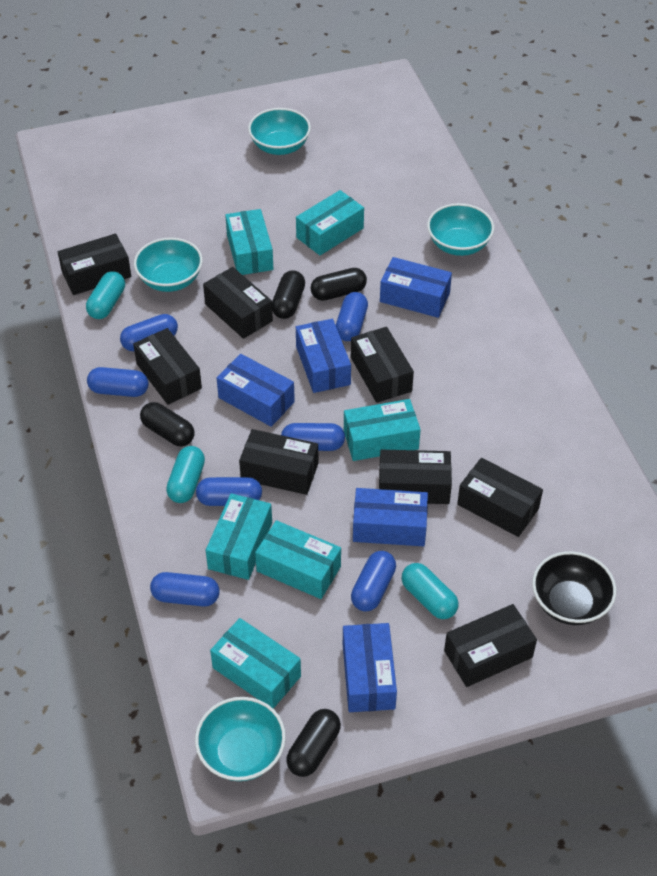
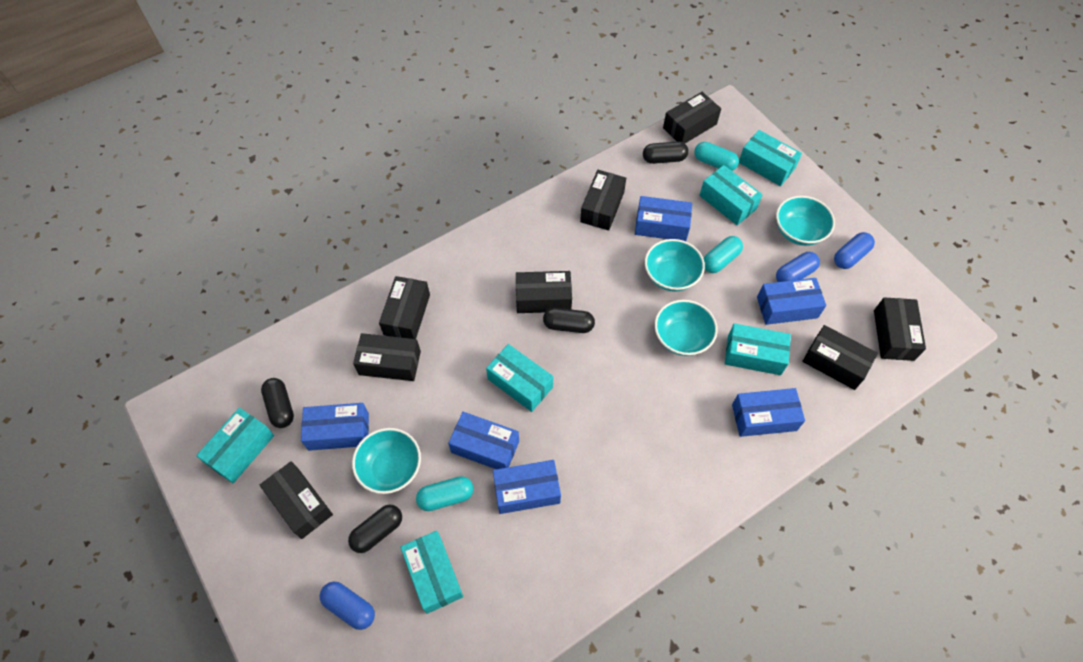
black bowl: [532,551,617,625] = 1 -> none = 0
blue box: [217,354,295,427] [296,319,351,393] [343,623,397,712] [353,488,428,546] [380,257,452,318] = 5 -> [301,403,369,451] [448,412,519,469] [493,460,561,514] [635,196,692,241] [732,388,805,437] [757,278,826,325] = 6
blue capsule: [87,367,149,397] [120,314,178,351] [150,572,220,607] [196,477,262,506] [281,423,345,451] [336,292,368,341] [351,551,396,612] = 7 -> [320,582,375,630] [776,252,820,282] [834,232,875,269] = 3

